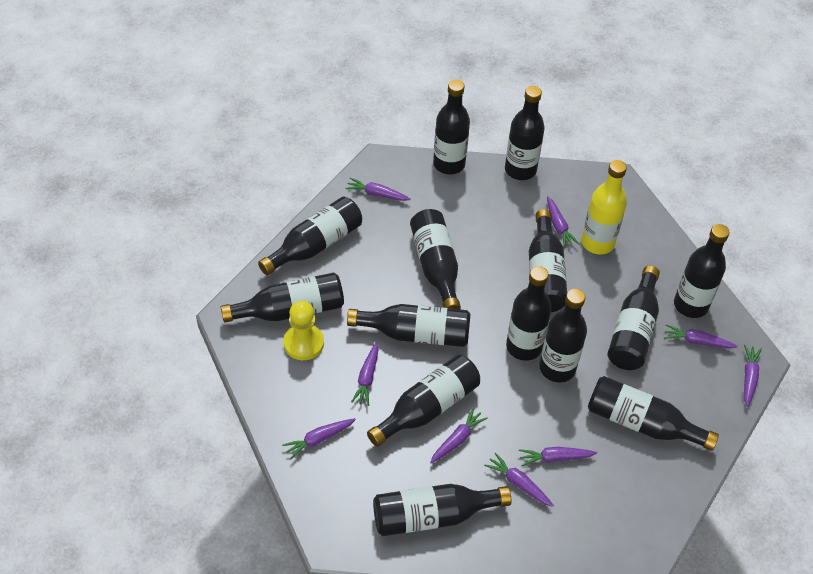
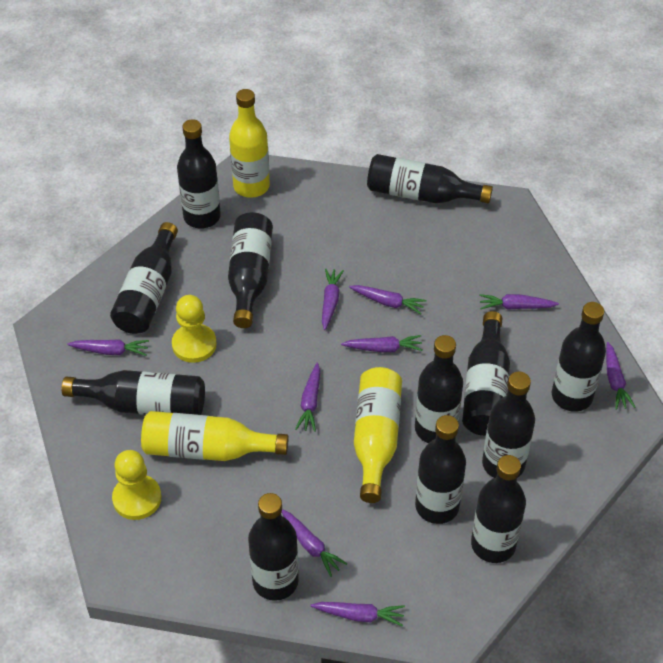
black bottle: [221,272,344,323] [258,197,362,275] [347,304,471,347] [367,355,480,447] [373,484,511,536] [410,209,461,309] [433,80,470,174] [505,86,545,180] [506,266,552,361] [529,209,567,312] [539,289,587,382] [588,376,719,451] [607,266,660,370] [674,224,730,318] = 14 -> [62,370,205,415] [110,222,178,334] [177,119,221,229] [228,212,273,328] [248,493,299,601] [367,154,493,203] [415,335,463,443] [415,415,466,524] [462,311,510,436] [471,455,526,563] [482,372,535,478] [552,302,606,412] = 12
yellow bottle: [581,160,627,255] = 1 -> [141,411,289,461] [229,89,270,198] [354,367,402,503] = 3
yellow pawn: [284,301,324,360] = 1 -> [112,450,161,520] [172,295,217,363] = 2

